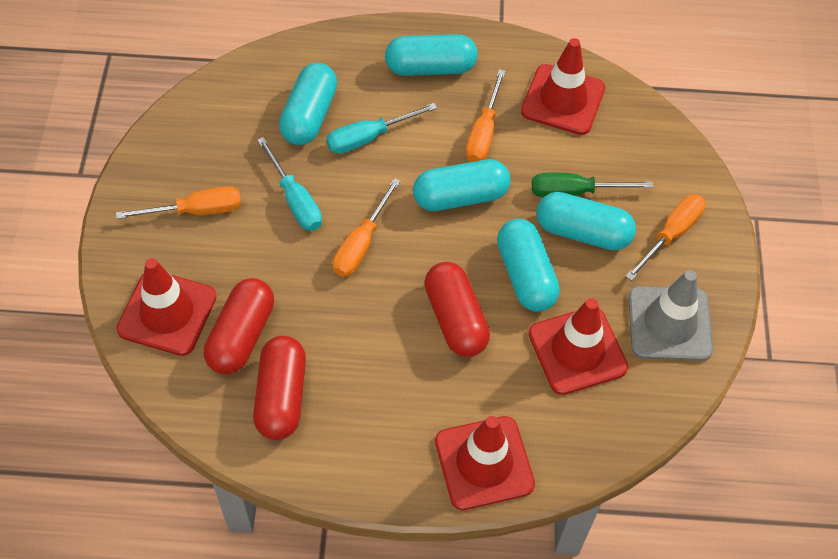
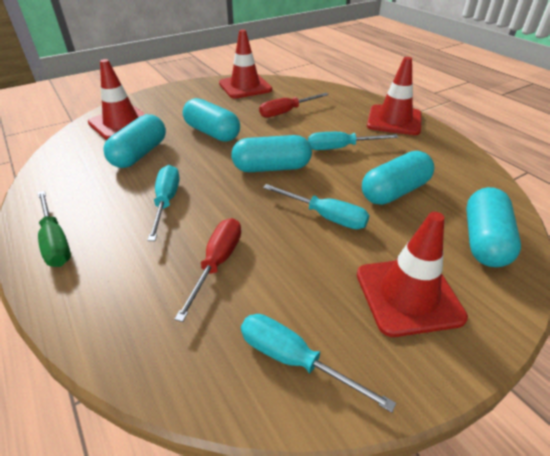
grey traffic cone: [628,270,713,361] = 1 -> none = 0
orange screwdriver: [116,186,241,219] [333,178,401,277] [465,69,506,162] [625,194,706,281] = 4 -> none = 0
red capsule: [204,278,274,375] [253,336,306,440] [424,262,490,357] = 3 -> none = 0
red screwdriver: none = 0 -> [174,218,241,322] [259,93,329,118] = 2
turquoise screwdriver: [257,137,322,231] [326,103,437,154] = 2 -> [147,165,180,241] [241,314,396,413] [263,184,370,229] [308,132,399,150] = 4

